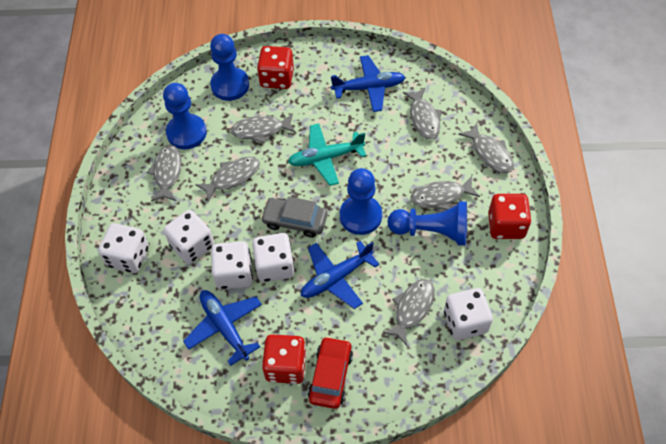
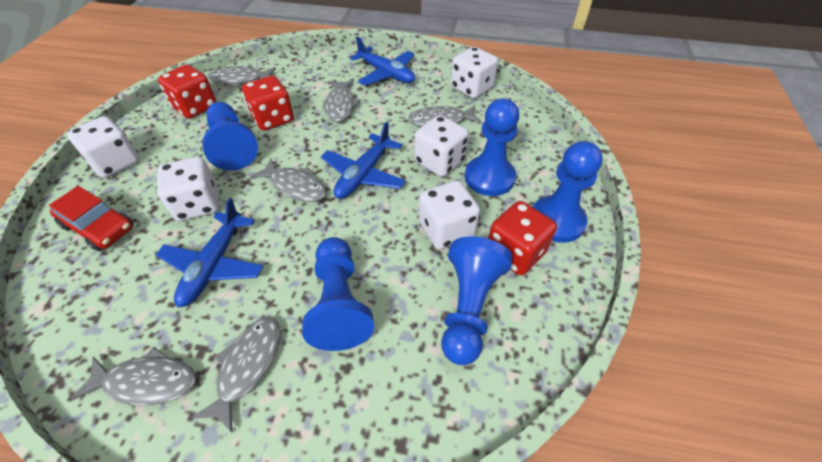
blue pawn: [163,83,207,149] [210,34,249,101] [340,168,382,235] [387,201,467,246] = 4 -> [202,102,258,171] [302,237,374,351] [441,236,513,365] [465,98,519,196] [533,141,603,243] = 5
grey car: [261,196,328,238] = 1 -> none = 0
grey fish: [147,145,182,201] [195,157,260,203] [230,113,296,143] [382,279,435,346] [403,88,442,139] [411,176,480,210] [458,123,514,173] = 7 -> [71,347,196,406] [192,317,280,433] [208,66,276,87] [250,159,327,202] [324,80,361,122] [408,105,482,127] = 6
turquoise plane: [288,124,366,186] = 1 -> none = 0

